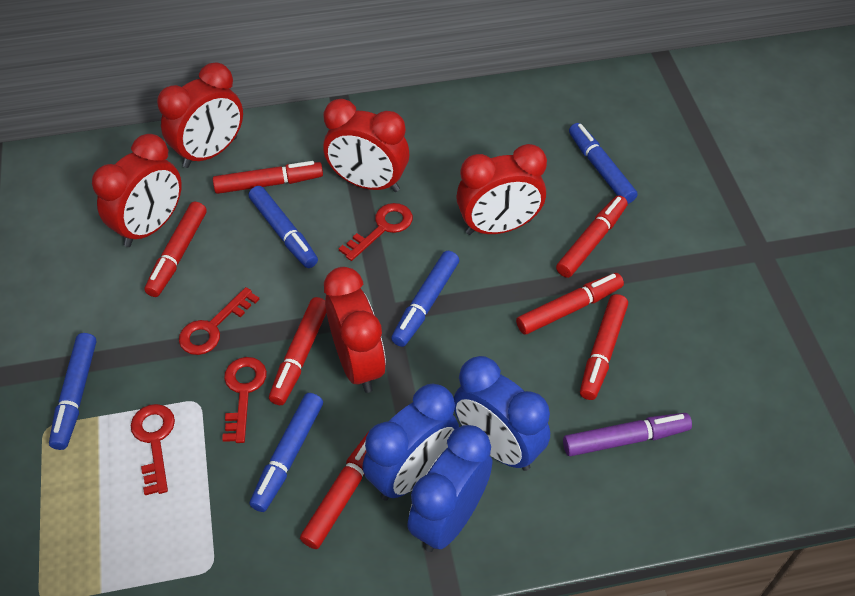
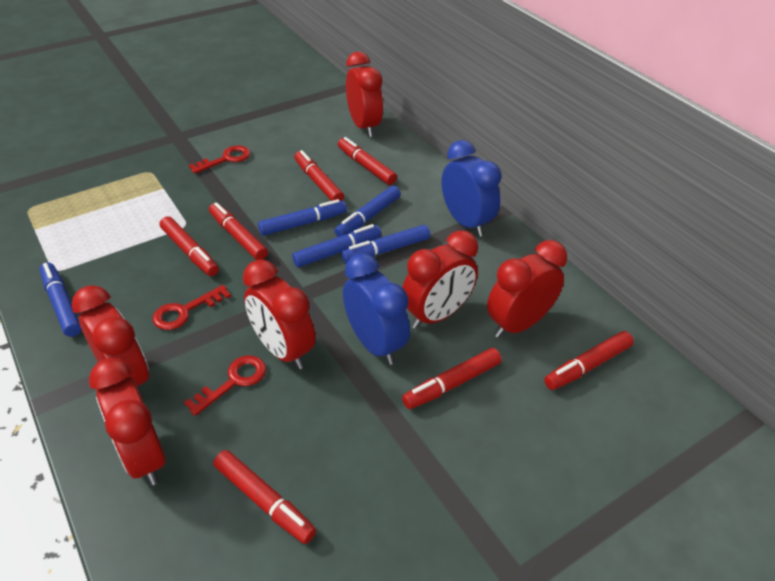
blue clock: [362,384,459,501] [407,425,492,552] [454,356,550,471] = 3 -> [343,253,410,365] [442,140,502,237] = 2
purple marker: [563,413,692,456] = 1 -> none = 0
red clock: [92,134,182,247] [157,62,243,168] [323,99,409,192] [324,267,386,393] [456,144,547,235] = 5 -> [72,285,149,398] [89,358,166,485] [243,260,316,369] [346,52,383,137] [402,230,478,329] [487,240,567,338] = 6
red key: [131,404,175,495] [179,287,260,355] [222,357,267,443] [339,203,413,261] = 4 -> [153,285,231,330] [184,355,266,416] [189,145,250,174] = 3

